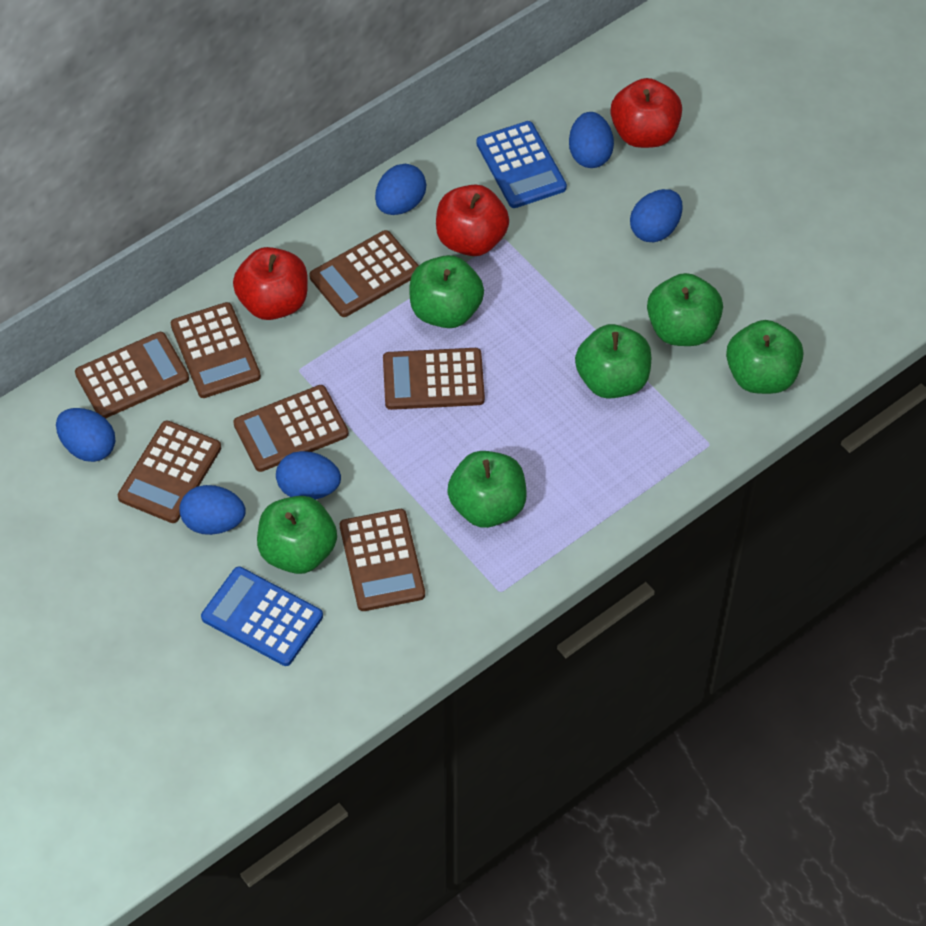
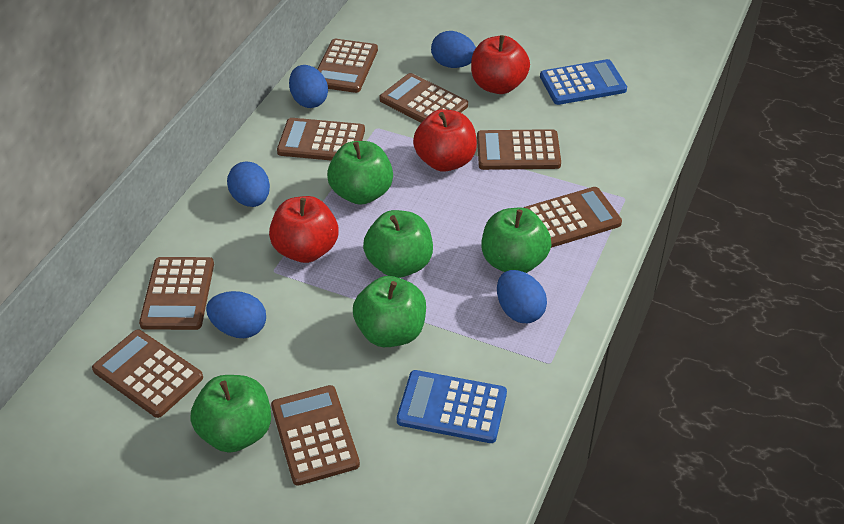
blue egg: [56,408,115,462] [179,485,246,535] [276,451,341,500] [375,164,426,215] [569,112,614,168] [630,189,683,242] = 6 -> [206,291,266,338] [227,161,270,207] [289,65,328,108] [431,31,476,68] [497,270,547,323] = 5
brown calculator: [75,332,189,419] [118,420,221,523] [171,302,261,398] [233,385,349,472] [309,230,419,317] [340,509,425,611] [383,348,485,410] = 7 -> [92,329,203,418] [139,257,214,330] [271,385,360,486] [277,118,365,161] [317,39,378,93] [379,73,468,123] [477,129,561,170] [523,187,622,248] = 8
green apple: [257,496,337,574] [410,255,484,328] [447,451,527,528] [575,324,651,399] [647,273,723,346] [726,320,803,394] = 6 -> [190,375,271,453] [327,141,393,205] [353,276,426,347] [363,210,433,278] [482,208,551,273] = 5

